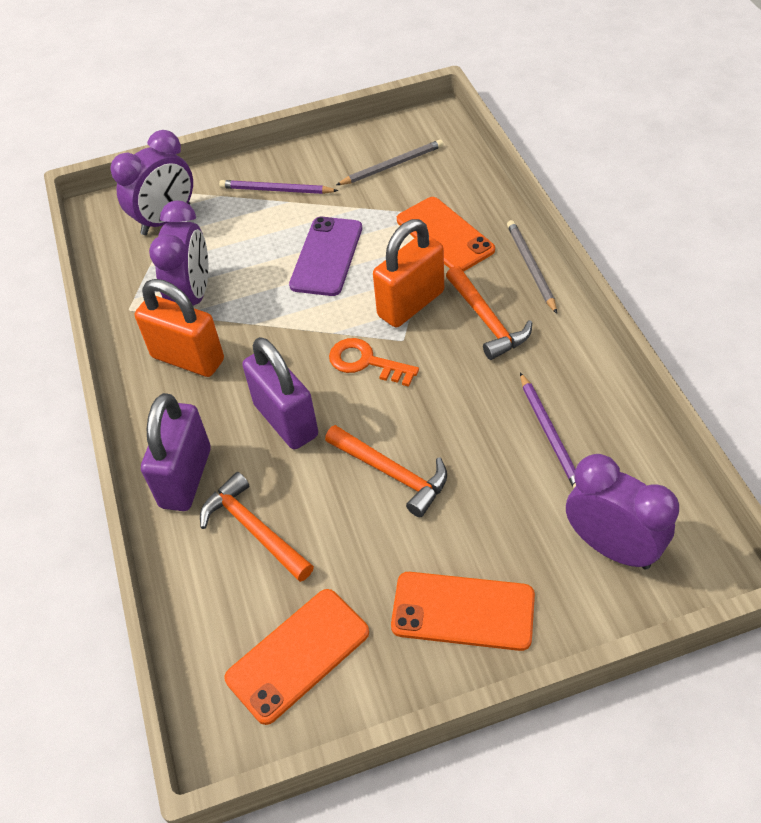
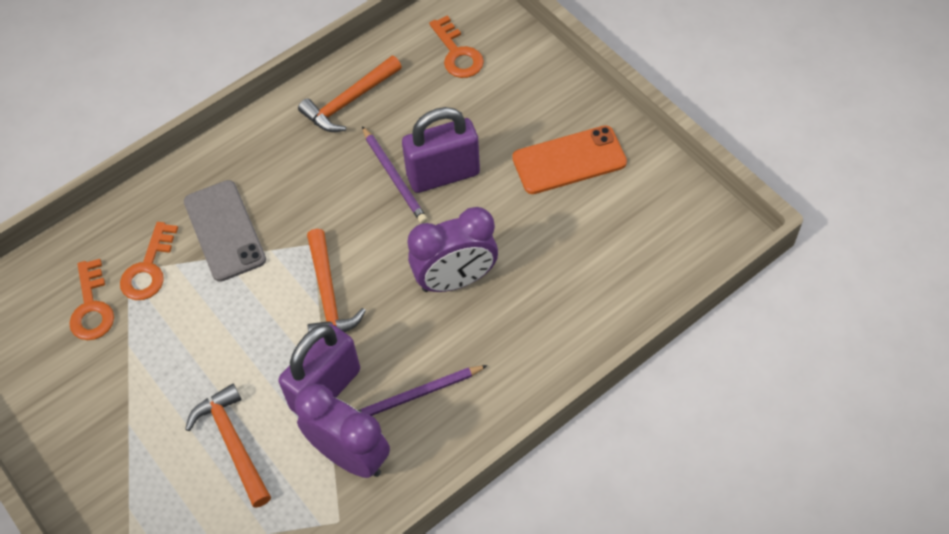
grey pencil: [336,140,443,185] [507,220,557,314] = 2 -> none = 0
grey phone: none = 0 -> [184,180,266,282] = 1
orange key: [329,338,419,387] = 1 -> [69,259,114,340] [120,222,178,300] [429,15,484,78] = 3
orange padlock: [135,279,224,377] [373,219,444,327] = 2 -> none = 0
orange phone: [224,589,369,725] [391,572,535,651] [397,197,495,272] = 3 -> [512,125,627,194] = 1
purple clock: [110,130,193,235] [149,200,208,306] [566,454,679,570] = 3 -> [295,384,390,478] [407,207,498,292] = 2
purple phone: [289,217,362,296] = 1 -> none = 0

